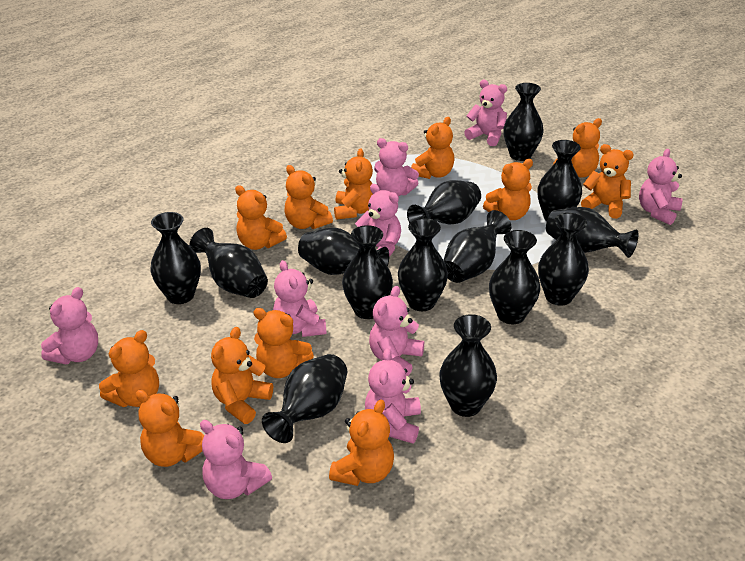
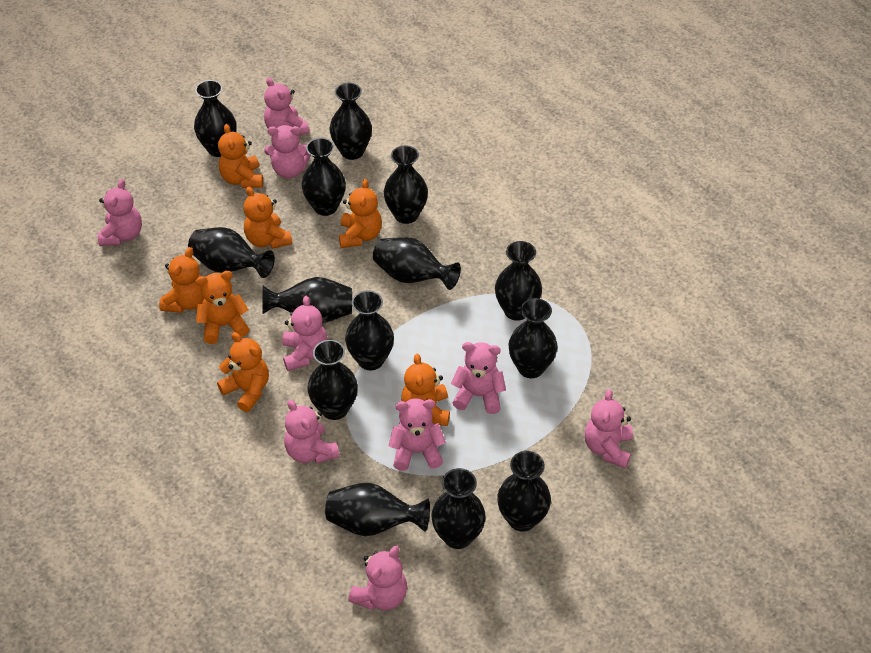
orange teddy bear: [99,330,159,407] [136,390,205,467] [211,327,273,424] [235,185,287,250] [253,308,314,378] [284,165,333,229] [329,400,394,486] [334,149,373,220] [411,117,454,179] [483,159,533,220] [553,118,602,177] [581,144,634,219] = 12 -> [159,247,204,313] [196,271,249,344] [217,332,269,412] [218,124,263,188] [244,187,292,249] [339,179,382,248] [401,354,450,426] = 7

